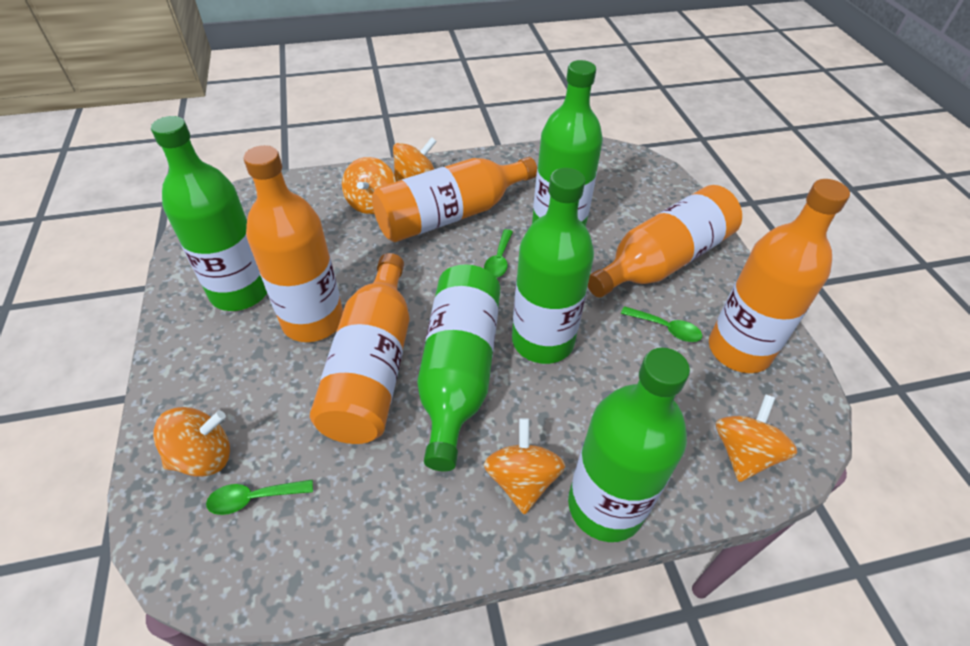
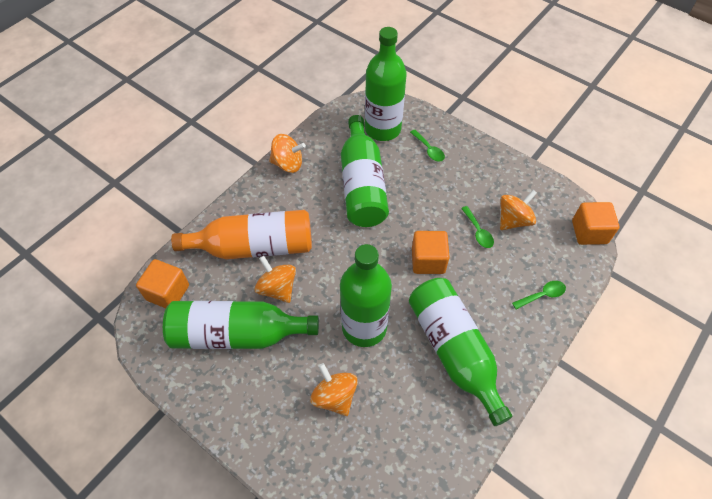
orange bottle: [243,145,343,342] [310,253,410,444] [372,157,537,242] [588,185,742,298] [709,179,850,373] = 5 -> [171,210,312,260] = 1
orange cube: none = 0 -> [136,259,189,308] [412,231,450,274] [572,202,619,245] = 3
orange spinning top: [153,407,230,477] [342,157,396,214] [393,137,437,182] [483,418,565,515] [716,394,797,482] = 5 -> [255,256,296,303] [269,134,306,173] [310,363,358,416] [500,190,537,230] = 4

